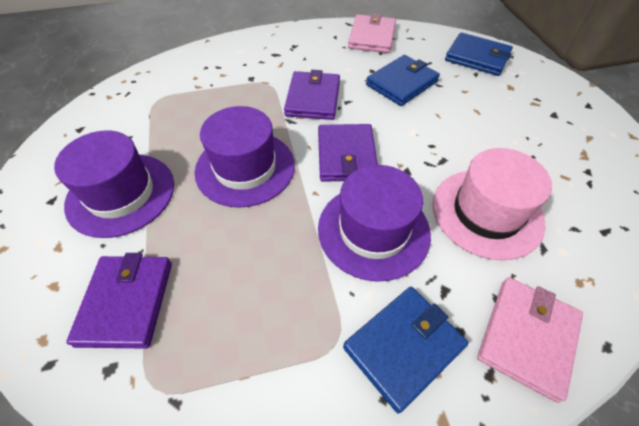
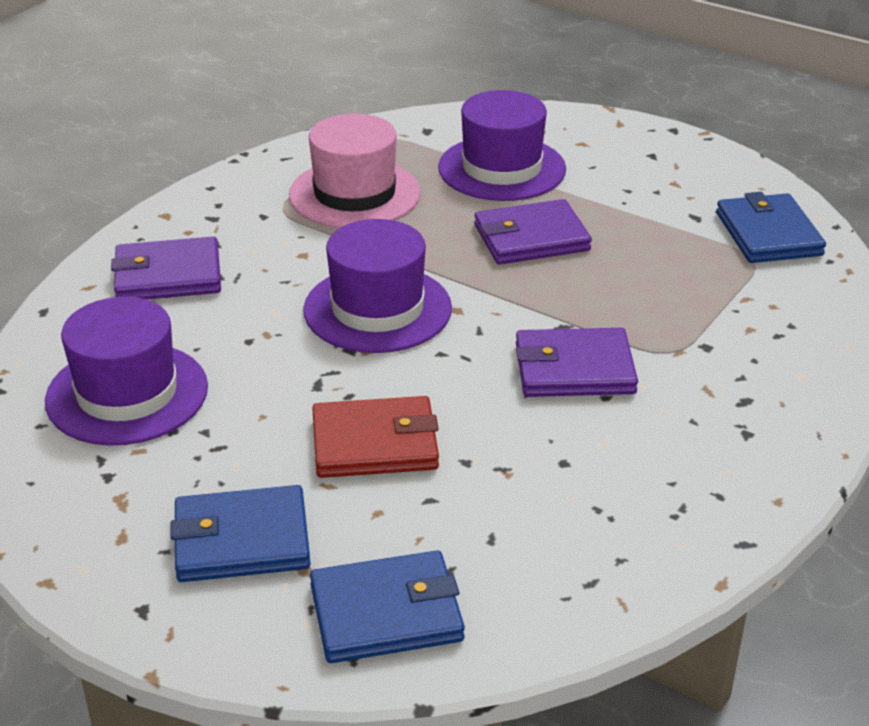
pink wallet: [348,14,396,53] [477,277,583,403] = 2 -> none = 0
red wallet: none = 0 -> [312,396,439,478] = 1

